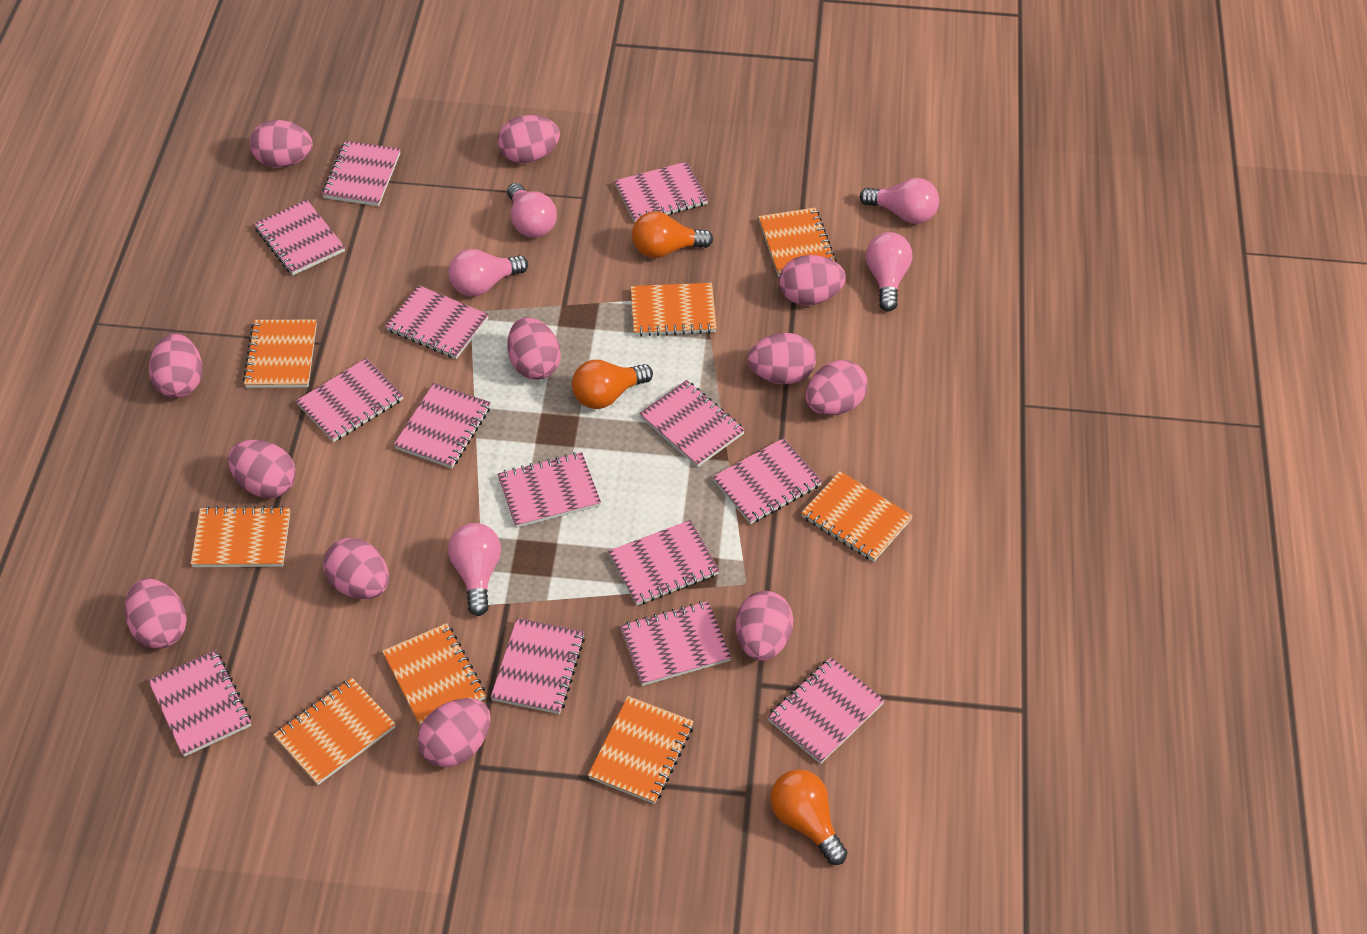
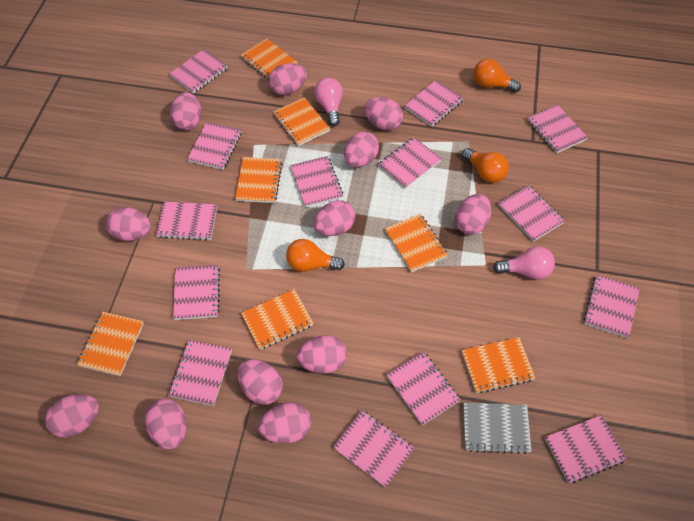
grey notebook: none = 0 -> [463,403,532,454] = 1
orange notebook: [190,506,290,567] [243,320,317,388] [273,678,396,785] [382,623,486,727] [588,696,694,804] [631,283,717,337] [759,208,837,277] [801,471,913,562] = 8 -> [77,312,144,376] [235,157,282,203] [240,38,297,80] [241,289,313,350] [273,97,330,146] [385,214,448,272] [462,337,535,393] = 7
pink light bulb: [448,523,501,616] [449,249,528,297] [507,183,557,238] [860,178,939,224] [866,232,912,311] = 5 -> [314,77,343,126] [493,246,555,280] = 2

